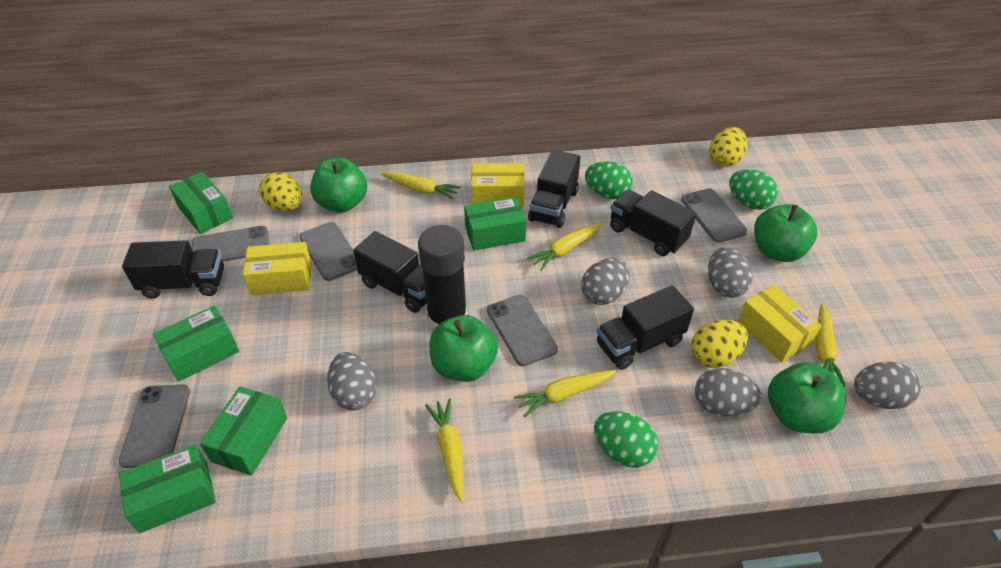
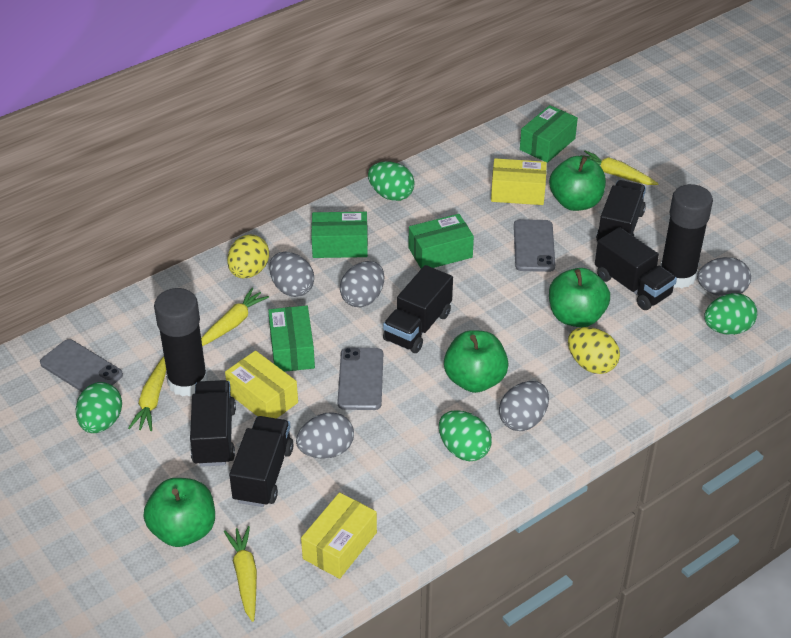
black glue stick: [418,225,467,329] = 1 -> [154,288,208,397] [660,184,713,288] = 2
green box: [119,445,216,533] [153,305,239,382] [169,172,233,234] [200,386,287,476] [464,197,526,251] = 5 -> [268,306,315,372] [311,212,368,258] [409,214,474,269] [520,105,578,163] = 4
green egg: [585,161,633,200] [594,412,658,468] [729,169,778,210] = 3 -> [76,382,122,433] [368,161,415,201] [439,410,492,461] [704,293,757,335] = 4
grey phone: [119,384,190,468] [192,226,269,262] [299,222,357,281] [487,295,558,366] [681,188,748,243] = 5 -> [40,339,123,392] [337,347,383,410] [514,219,555,272] = 3
yellow carrot: [381,171,460,200] [425,398,464,503] [514,370,616,418] [527,223,601,271] [815,303,846,387] = 5 -> [128,356,166,431] [201,288,269,346] [224,526,257,622] [581,150,659,185] = 4
yellow egg: [259,172,302,211] [691,320,748,368] [710,127,747,167] = 3 -> [227,235,269,279] [568,327,620,374] = 2

